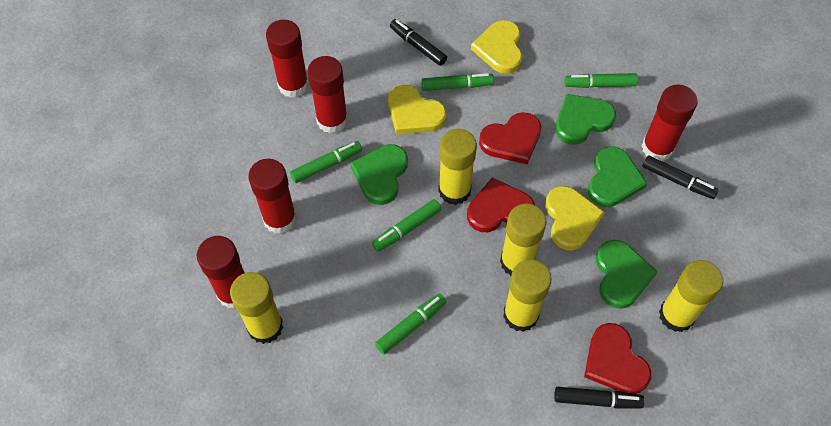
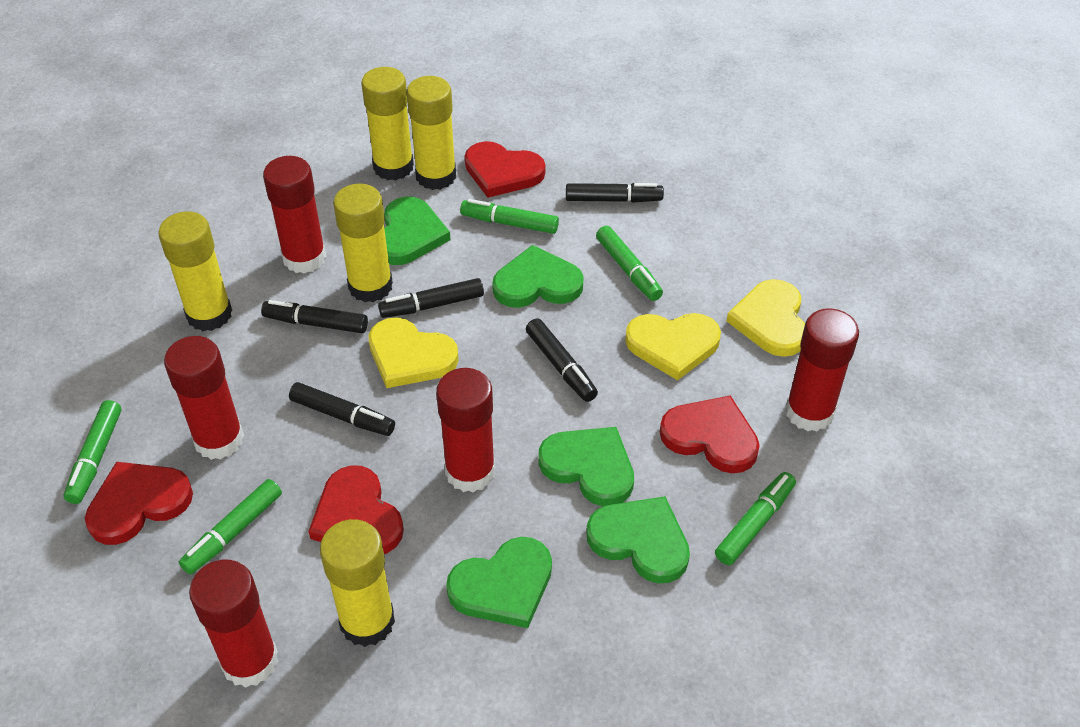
black marker: [390,19,447,66] [554,387,644,409] [642,155,719,199] = 3 -> [261,300,368,333] [289,382,395,436] [378,278,484,318] [526,318,598,402] [566,183,664,203] = 5
green heart: [350,144,408,205] [555,94,616,145] [588,146,647,207] [596,240,658,309] = 4 -> [384,197,451,265] [446,537,552,628] [492,245,584,308] [539,427,634,506] [586,496,690,584] = 5
red heart: [467,177,535,232] [479,112,541,164] [584,323,651,394] = 3 -> [85,462,193,545] [308,465,404,554] [465,141,545,198] [660,396,760,473] = 4

